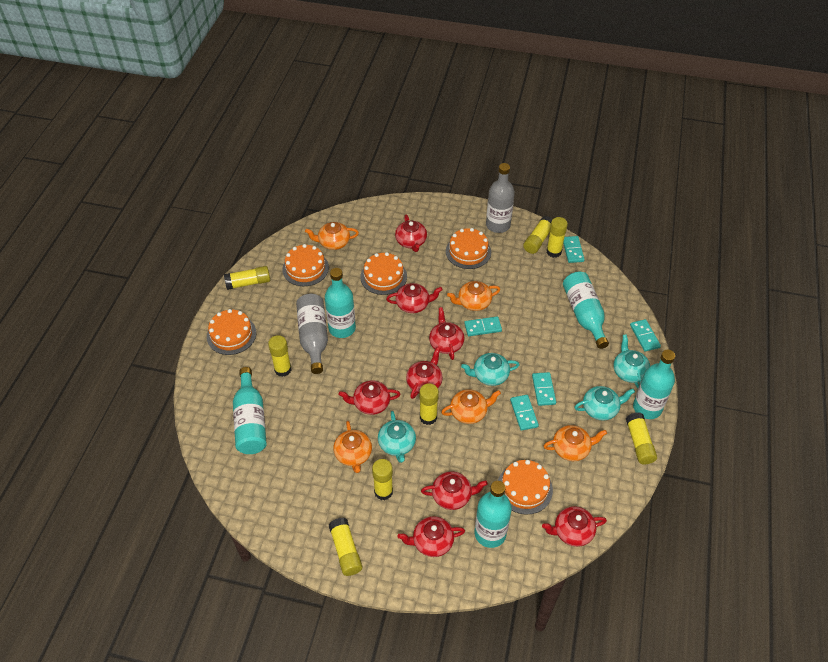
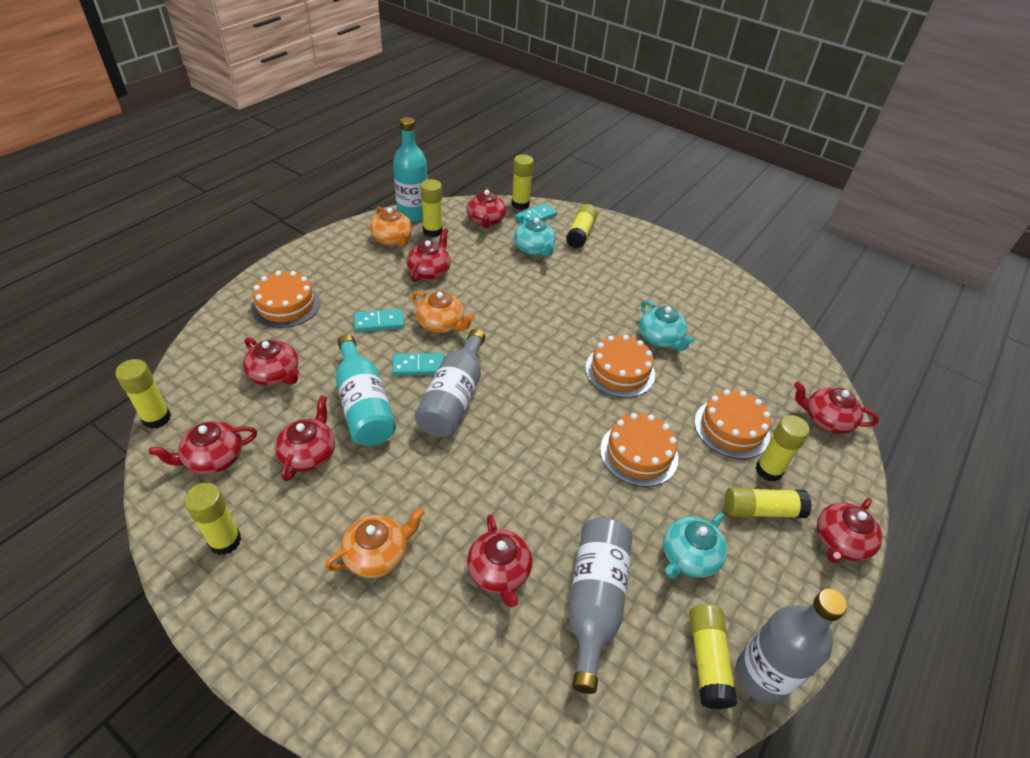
grey bottle: [296,294,328,374] [486,163,515,233] = 2 -> [415,329,485,437] [568,517,633,694] [736,589,847,704] = 3
orange cake: [207,309,257,355] [282,244,329,286] [360,252,407,295] [446,228,491,269] [498,460,553,515] = 5 -> [251,271,320,328] [585,335,655,398] [600,413,678,487] [694,389,771,459] = 4
orange teapot: [305,222,359,250] [333,421,372,473] [441,389,501,424] [447,281,500,311] [544,425,607,461] = 5 -> [325,507,425,578] [370,206,413,246] [412,291,475,333] = 3
turquoise bottle: [233,367,267,454] [325,268,356,338] [474,481,512,548] [563,272,609,349] [633,350,675,419] = 5 -> [336,334,396,446] [393,117,428,222] = 2
turquoise domino: [464,316,502,336] [510,395,539,431] [532,372,556,406] [563,236,585,263] [630,319,661,352] = 5 -> [354,309,404,332] [392,353,444,376] [515,203,557,223] = 3
turquoise teapot: [378,411,416,463] [461,353,520,386] [574,386,635,421] [613,334,650,388] = 4 -> [514,215,556,257] [639,300,695,351] [663,513,727,579] = 3

